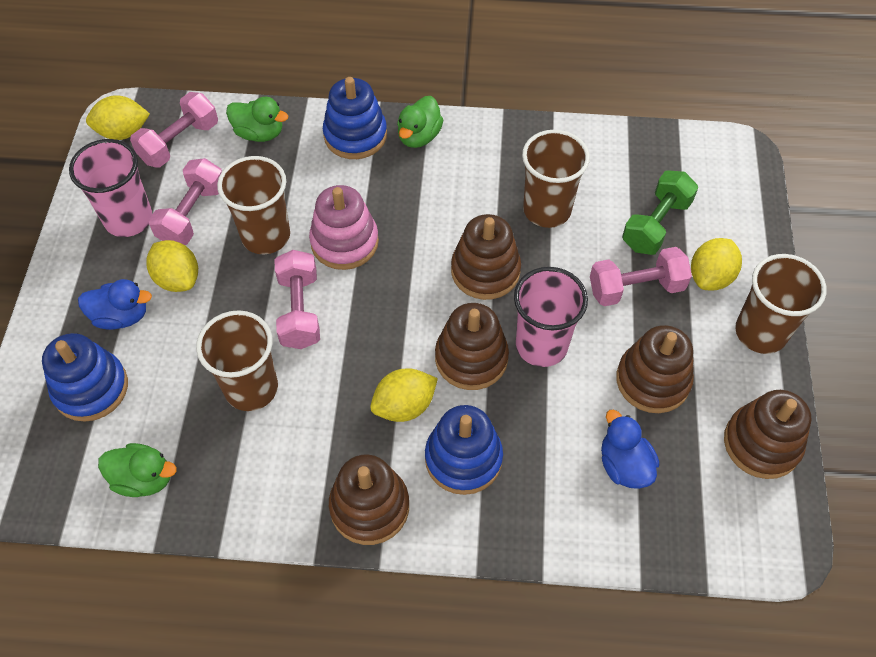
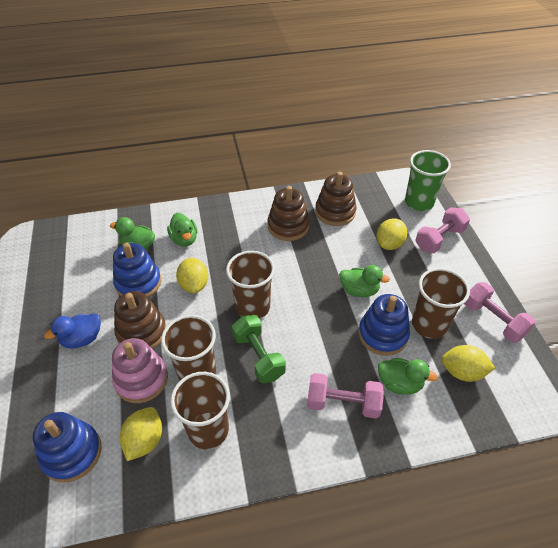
blue duck: [78,279,152,330] [601,410,659,489] = 2 -> [44,313,101,348] = 1
brown stacking toy: [329,455,409,545] [435,303,509,390] [451,214,521,300] [616,325,694,413] [724,390,811,479] = 5 -> [114,291,166,349] [268,186,309,241] [315,172,357,226] = 3
green cup: none = 0 -> [405,150,451,211] = 1
green duck: [98,443,177,497] [226,97,288,142] [397,96,443,148] = 3 -> [110,217,155,250] [167,213,197,247] [339,265,390,297] [378,358,438,395] = 4
pink cup: [69,139,152,237] [514,267,588,367] = 2 -> none = 0
pink dumbbell: [130,92,218,167] [149,158,222,245] [274,250,320,349] [590,247,692,306] = 4 -> [307,373,384,419] [415,207,470,253] [464,282,535,343] = 3

